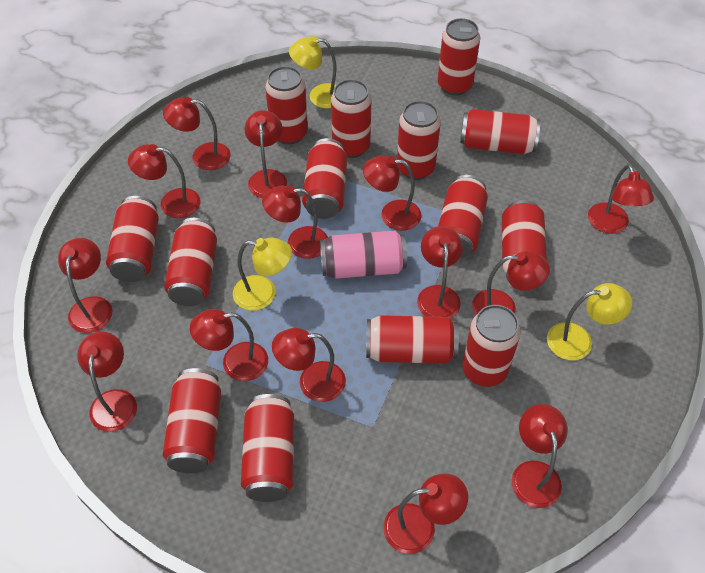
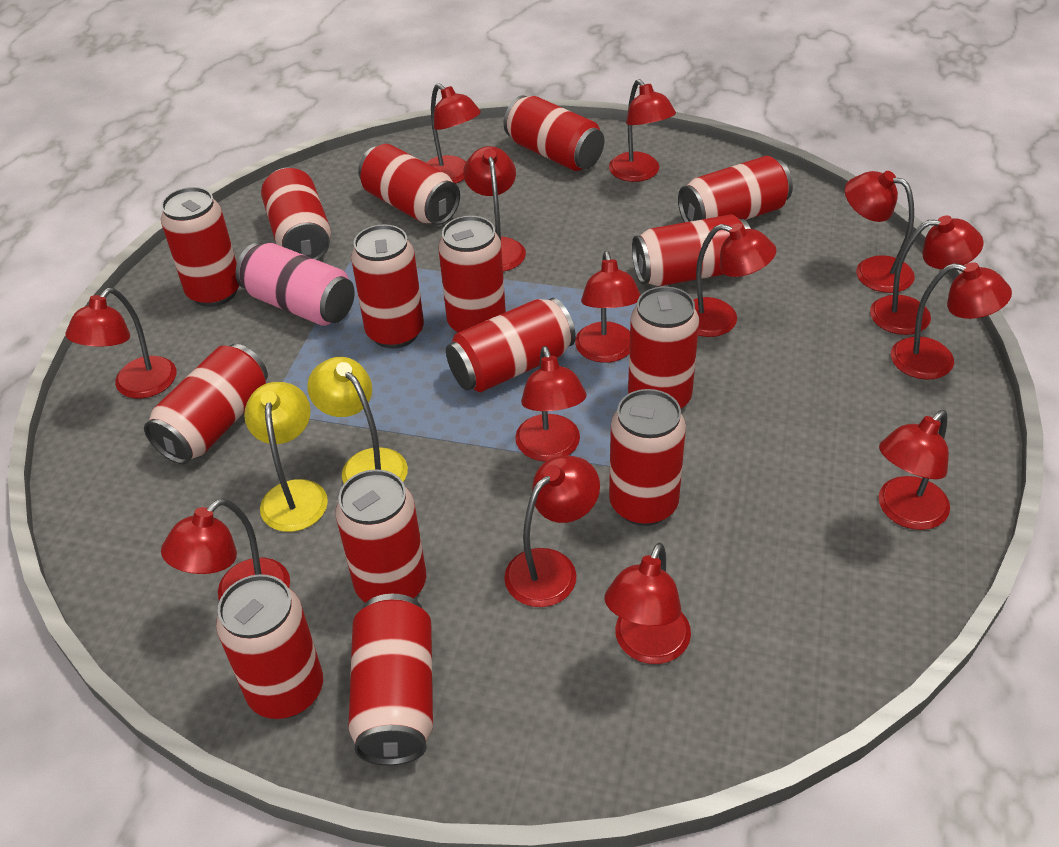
red can: [106,196,159,282] [163,368,221,473] [164,218,217,306] [241,394,294,502] [265,66,308,145] [302,138,347,219] [331,79,371,158] [366,315,459,364] [397,101,441,180] [437,18,480,95] [438,175,488,258] [460,109,540,154] [462,305,521,387] [502,200,547,280] = 14 -> [144,344,268,464] [161,187,240,307] [216,574,323,719] [261,168,331,260] [336,469,426,603] [348,594,433,766] [351,224,424,349] [358,144,460,225] [438,216,506,333] [446,298,576,392] [504,95,604,171] [609,389,686,526] [628,286,699,408] [632,214,751,286] [678,156,793,223] = 15
yellow lamp: [233,237,292,311] [289,36,336,109] [547,283,632,361] = 3 -> [244,382,328,532] [307,357,408,483] = 2

